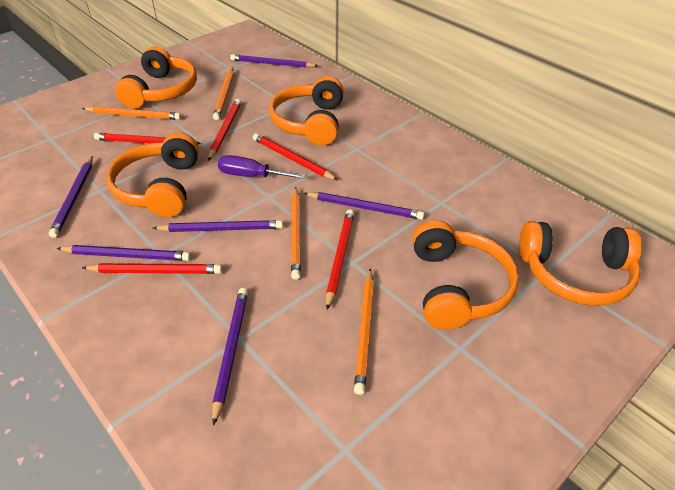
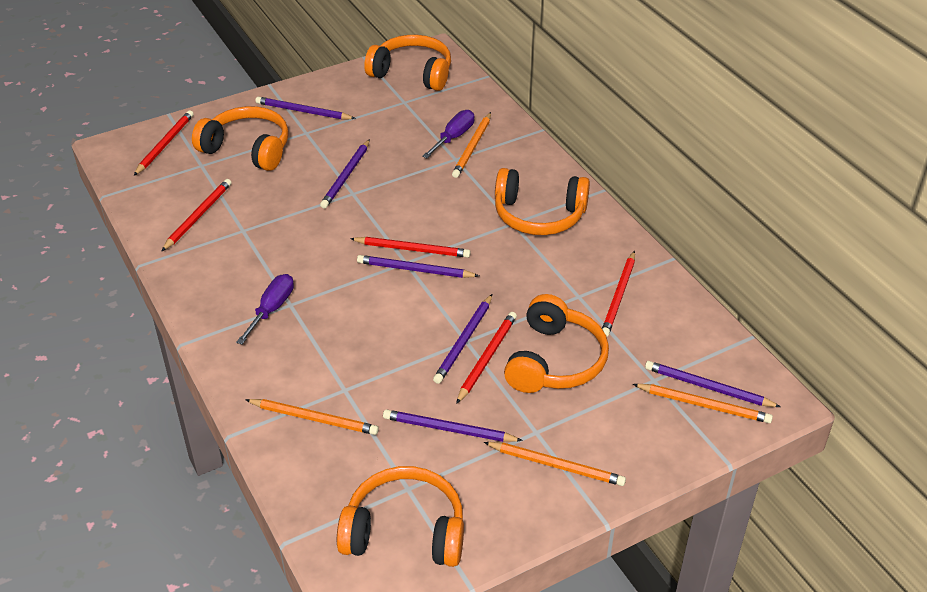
purple screwdriver: [218,155,306,179] = 1 -> [236,274,294,345] [422,110,474,158] = 2

